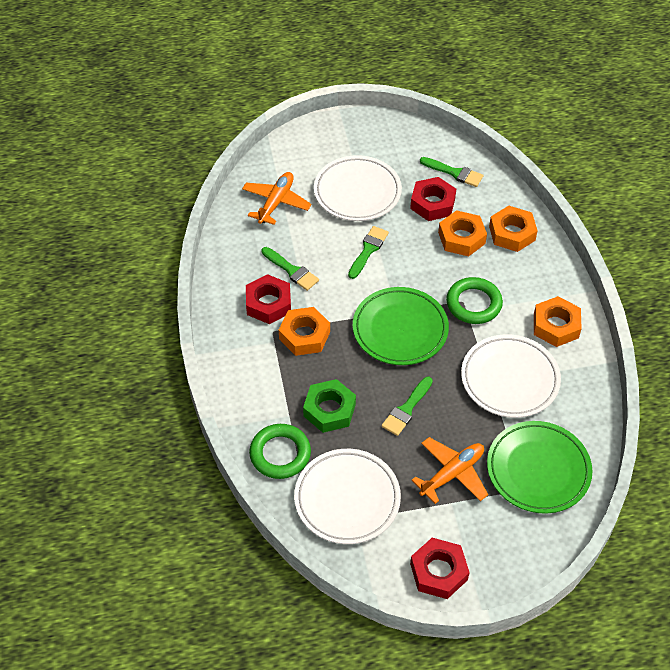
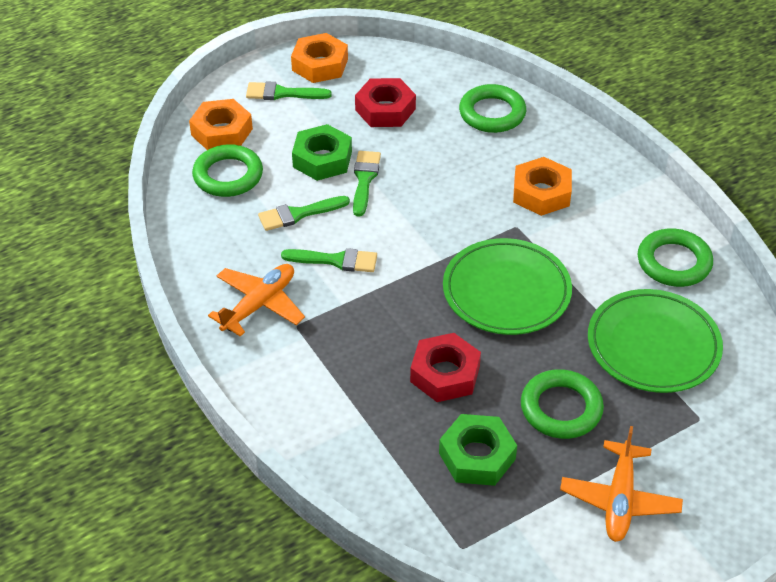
green nut: [303,379,356,433] = 1 -> [292,124,352,181] [439,414,517,486] = 2
green ring: [249,424,311,479] [446,277,503,324] = 2 -> [192,144,263,197] [459,84,526,133] [521,369,604,439] [638,229,713,287] = 4
orange nut: [279,307,330,356] [438,210,487,257] [489,206,538,252] [534,296,582,347] = 4 -> [189,99,253,150] [291,33,348,83] [513,157,572,216] = 3
red nut: [246,274,291,324] [410,177,456,221] [410,538,470,599] = 3 -> [355,78,416,127] [410,333,481,402] = 2
white plate: [294,449,401,544] [314,155,402,221] [461,334,561,418] = 3 -> none = 0

